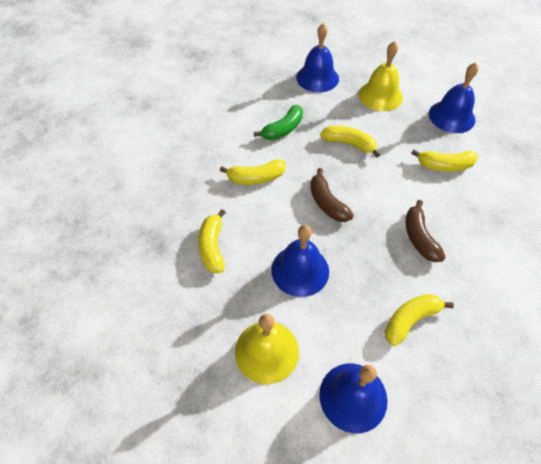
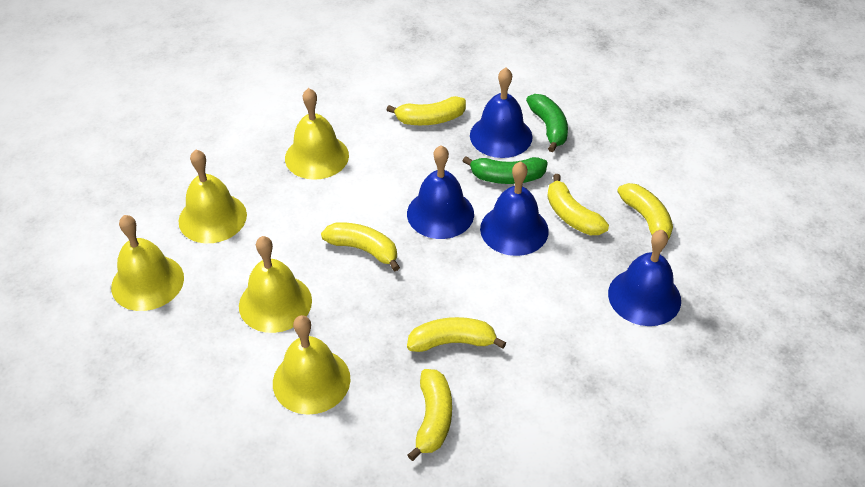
brown banana: [310,168,354,222] [405,200,446,262] = 2 -> none = 0
green banana: [254,105,303,140] = 1 -> [463,156,548,184] [526,94,568,152] = 2
yellow banana: [198,209,226,273] [220,159,285,185] [320,126,380,158] [385,294,454,346] [411,150,478,172] = 5 -> [321,222,400,271] [387,96,466,125] [407,317,506,352] [407,369,452,461] [547,174,609,235] [617,183,673,240] = 6
yellow bell: [235,314,299,384] [358,41,403,111] = 2 -> [111,215,184,311] [178,150,247,243] [239,236,312,333] [273,315,350,415] [285,88,349,180] = 5

